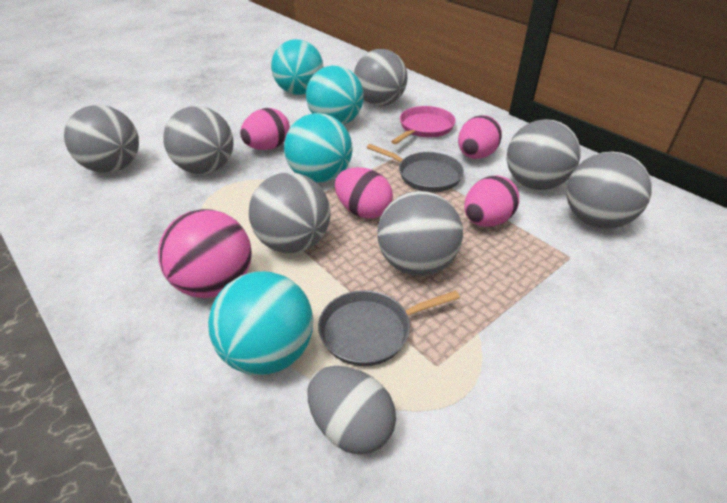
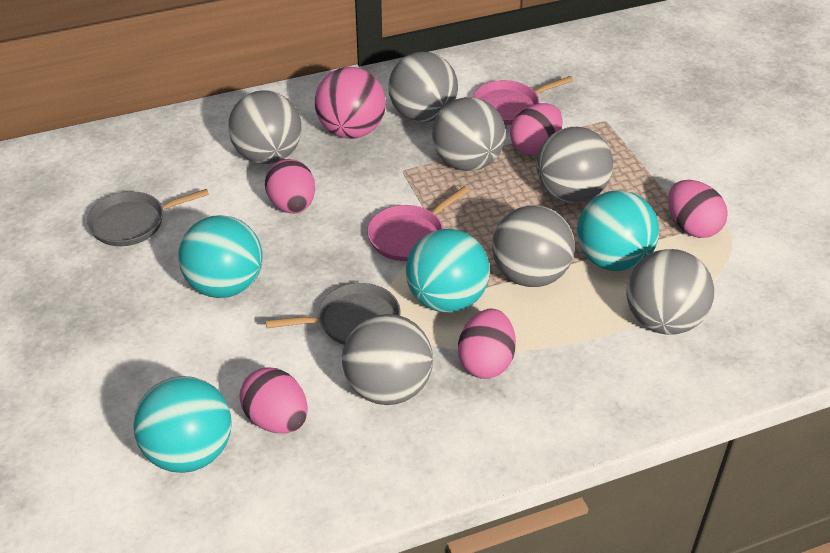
grey egg: [307,366,396,455] = 1 -> none = 0
pink egg: [240,108,290,150] [335,167,393,219] [458,115,502,159] [464,176,519,227] = 4 -> [239,367,308,433] [265,159,315,214] [458,309,516,379] [510,103,563,155] [668,180,728,238] = 5
pink pan: [391,106,456,144] = 1 -> [367,186,470,261] [473,76,574,125] = 2

